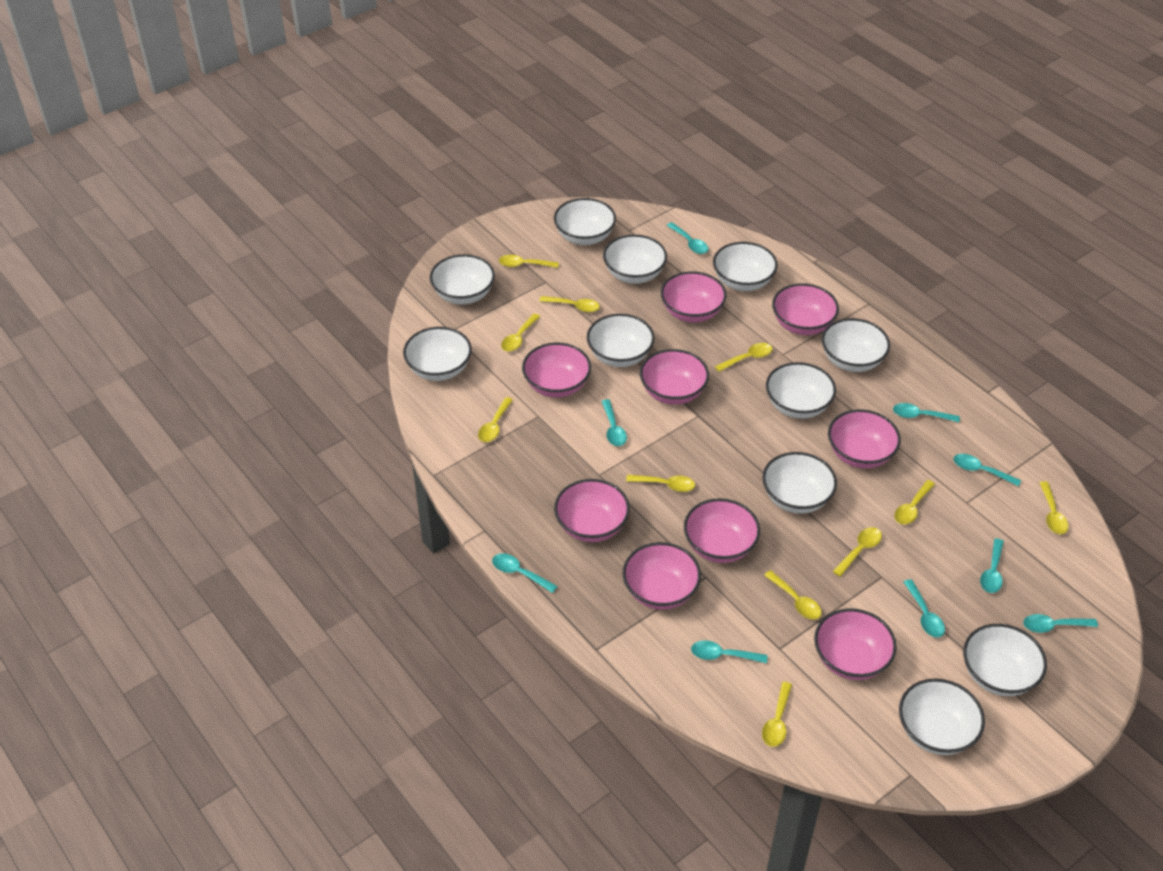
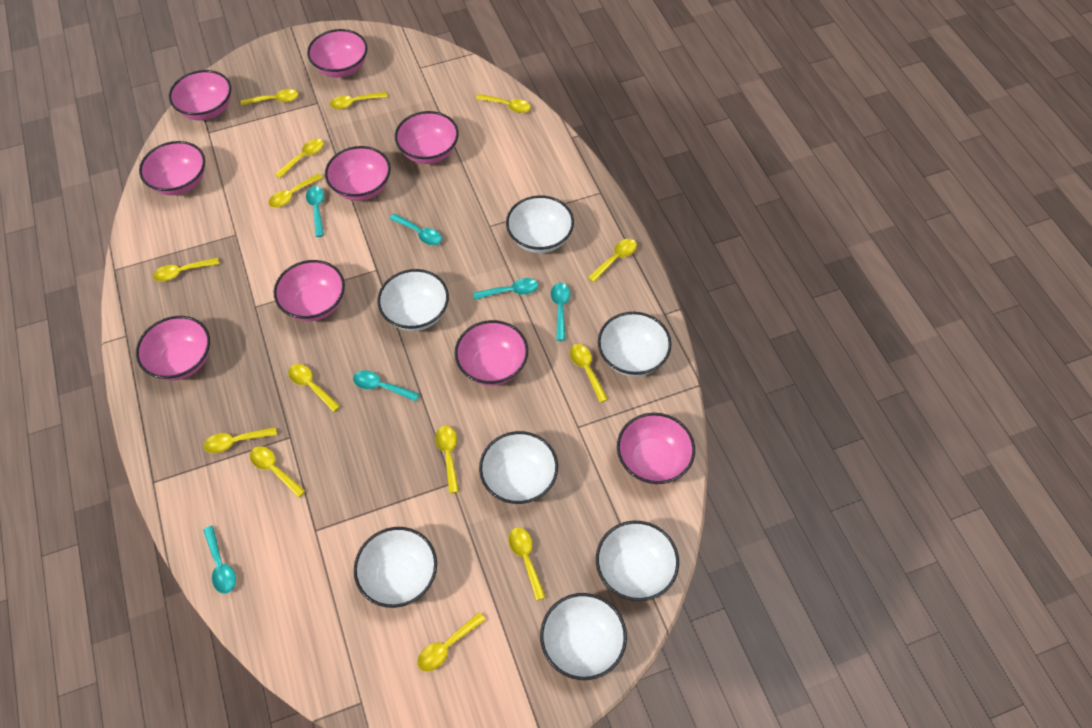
turquoise spoon: [492,553,557,593] [602,399,627,446] [667,222,709,254] [691,640,767,663] [893,403,960,422] [904,579,945,638] [953,454,1021,487] [980,538,1004,593] [1023,614,1098,633] = 9 -> [203,526,236,594] [306,186,324,237] [353,370,419,401] [390,213,442,245] [473,278,538,300] [551,283,570,341] = 6
white bowl: [403,327,472,381] [430,254,495,305] [554,198,616,245] [587,314,655,367] [603,234,667,284] [713,242,778,291] [762,452,837,514] [766,362,836,419] [822,318,890,372] [899,678,985,755] [963,624,1047,696] = 11 -> [354,527,437,608] [377,269,449,331] [479,431,558,504] [506,195,574,253] [540,593,627,680] [596,521,679,601] [598,312,672,377] = 7
yellow spoon: [478,397,513,442] [499,255,559,268] [501,313,540,352] [539,296,600,312] [626,475,695,492] [715,343,773,372] [762,682,792,747] [764,570,822,620] [833,527,882,577] [894,480,935,524] [1039,481,1068,534] = 11 -> [153,258,219,282] [204,427,277,453] [241,89,298,106] [250,446,305,498] [269,173,323,208] [275,139,324,178] [288,364,340,412] [330,92,387,109] [417,612,486,672] [435,426,459,493] [476,94,531,113] [509,527,546,601] [570,344,608,403] [588,239,637,282] = 14

